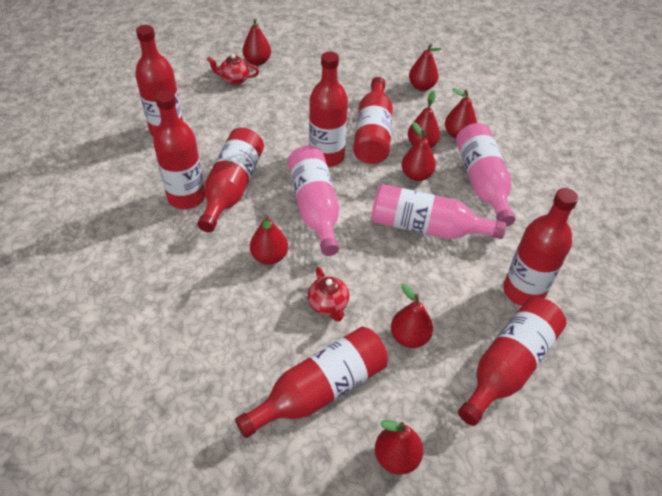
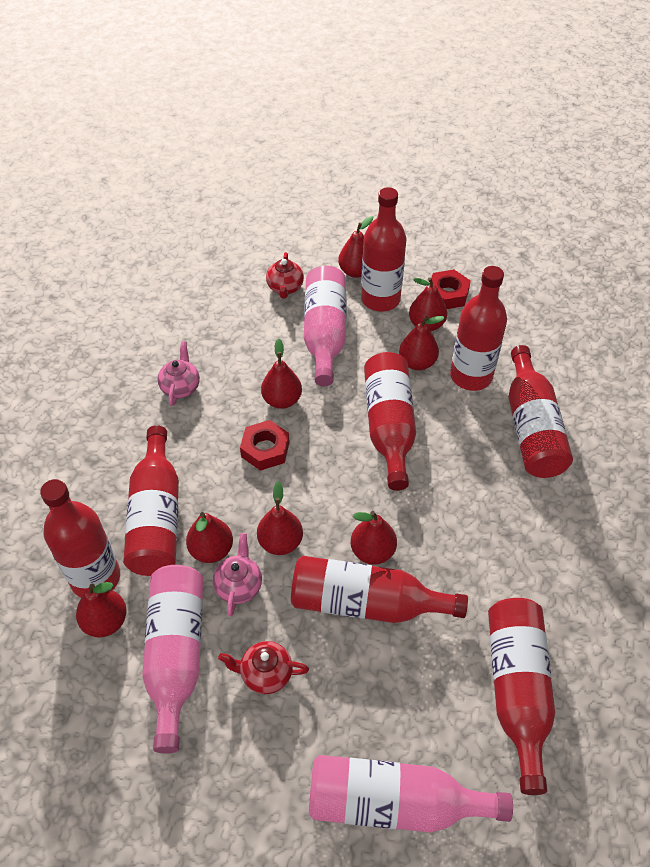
pink teapot: none = 0 -> [158,341,200,406] [213,533,262,616] = 2
red nut: none = 0 -> [240,420,290,471] [431,269,471,309] = 2

